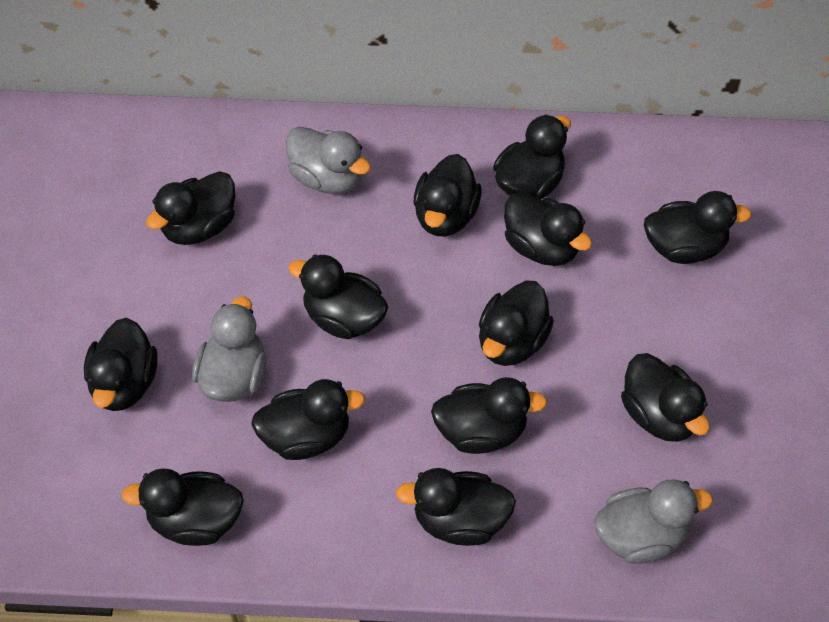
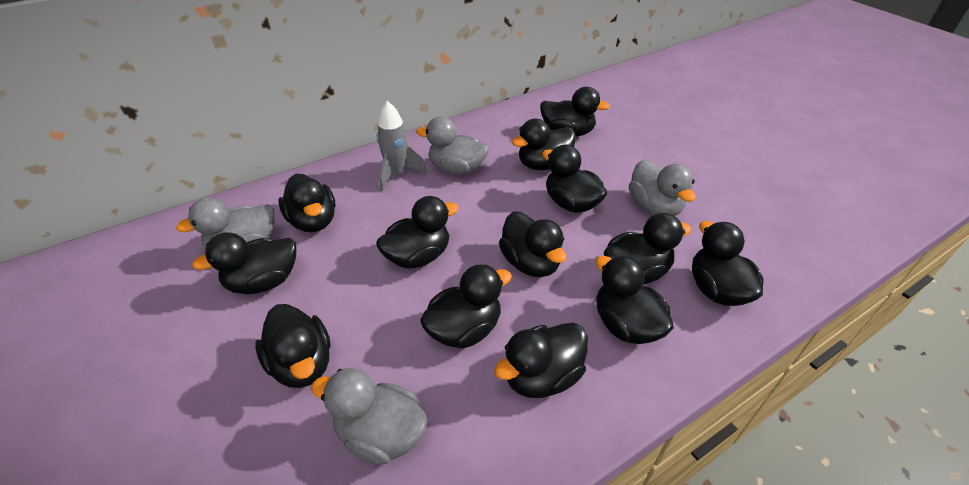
grey duck: [192,296,266,402] [286,127,371,194] [594,479,713,564] = 3 -> [176,198,275,249] [311,368,428,464] [416,117,489,175] [629,159,696,216] = 4
grey rocket: none = 0 -> [377,101,427,191] = 1

